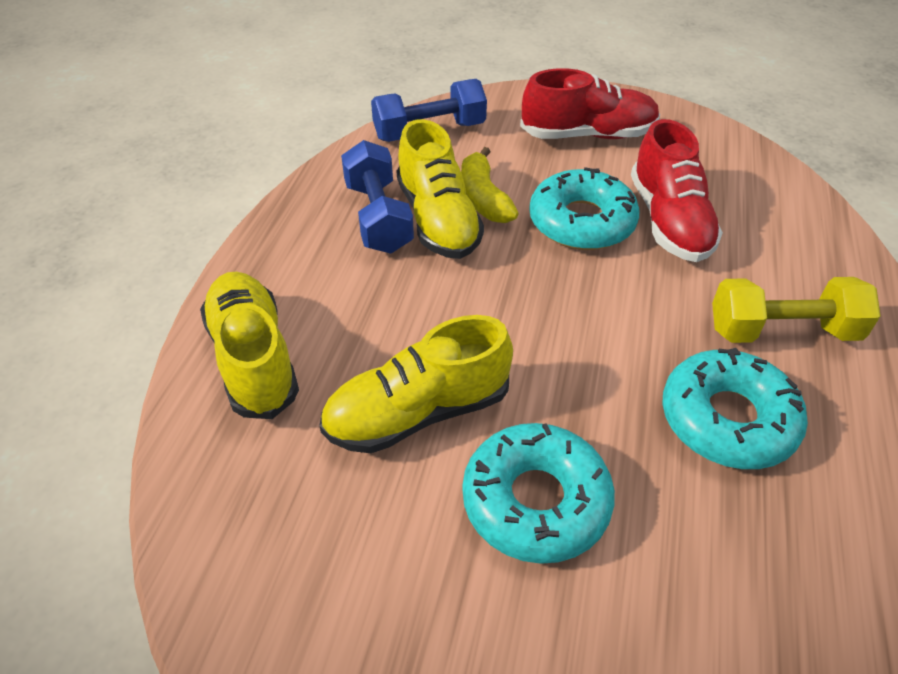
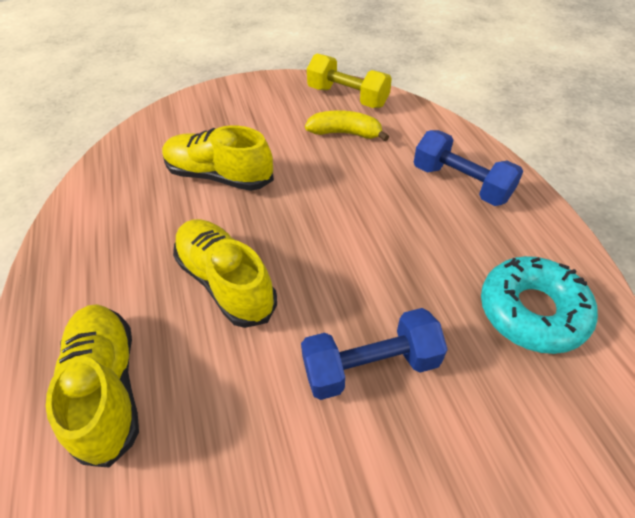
red shoe: [520,68,660,139] [631,119,723,262] = 2 -> none = 0
turquoise donut: [463,423,615,564] [529,167,640,250] [662,348,808,469] = 3 -> [481,256,598,354] = 1

